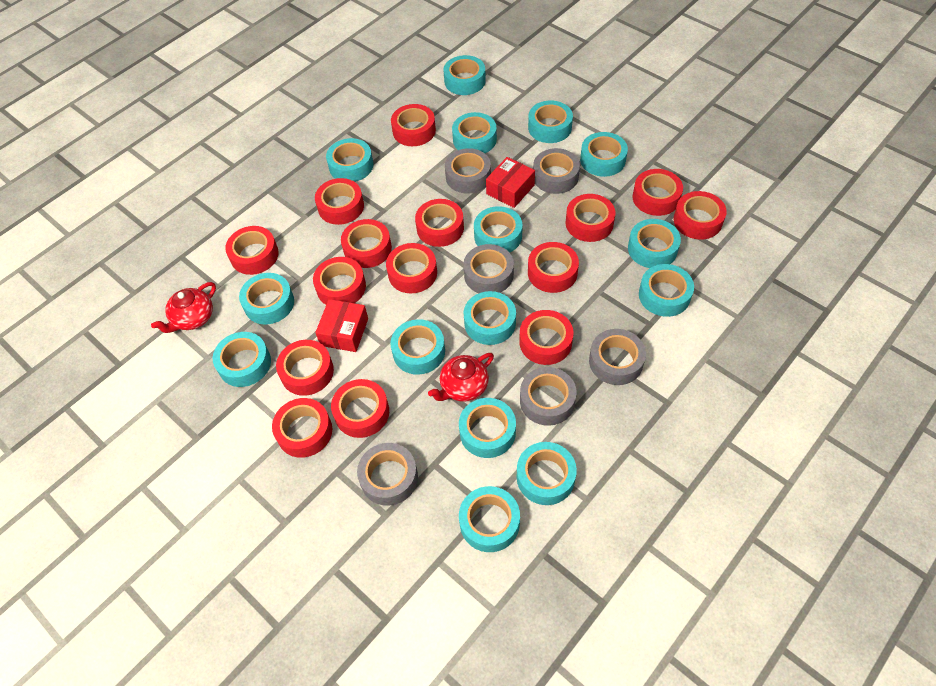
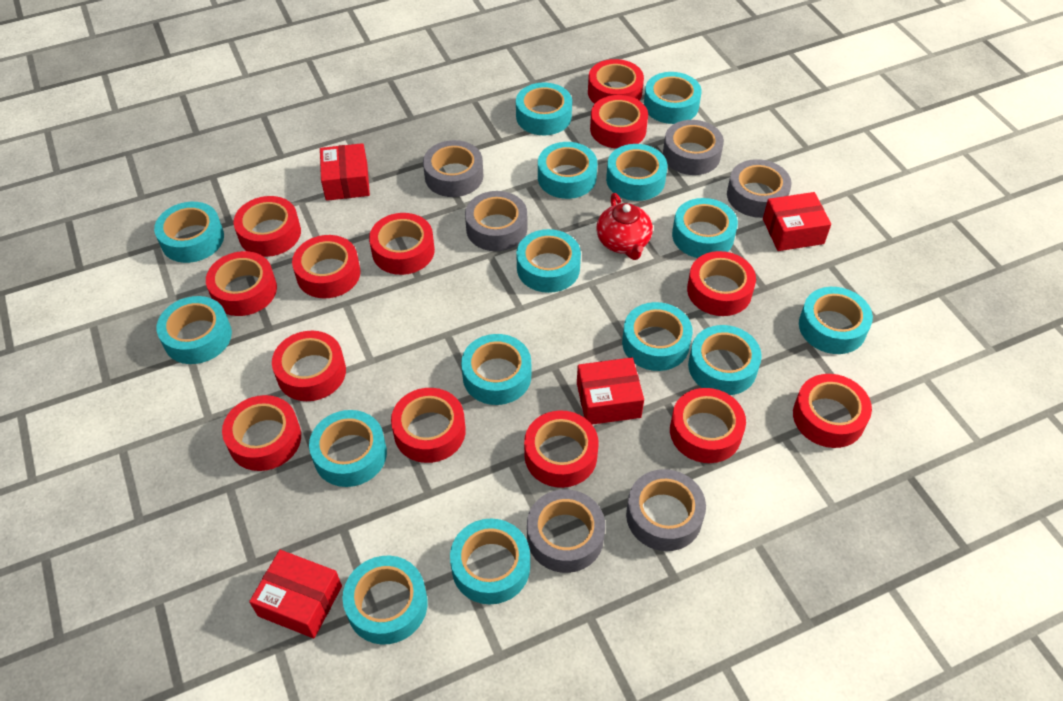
red box: [315,299,368,352] [486,157,535,208] = 2 -> [249,550,342,639] [320,143,370,201] [577,357,644,425] [763,192,831,251] = 4
red tape: [225,226,279,275] [272,398,332,458] [276,340,334,396] [313,257,366,304] [315,178,364,225] [331,379,389,438] [341,219,392,268] [386,243,437,293] [391,104,436,146] [415,199,464,247] [519,310,574,365] [528,242,579,293] [566,194,616,242] [633,169,683,216] [673,191,727,239] = 15 -> [206,251,277,316] [222,395,301,471] [233,196,301,257] [272,331,346,401] [292,235,361,298] [369,213,435,275] [391,388,466,463] [524,410,599,488] [588,59,644,104] [590,95,648,149] [670,388,746,463] [687,251,756,316] [793,374,872,448] = 13
red teapot: [151,282,216,333] [428,353,494,402] = 2 -> [596,193,653,260] = 1

